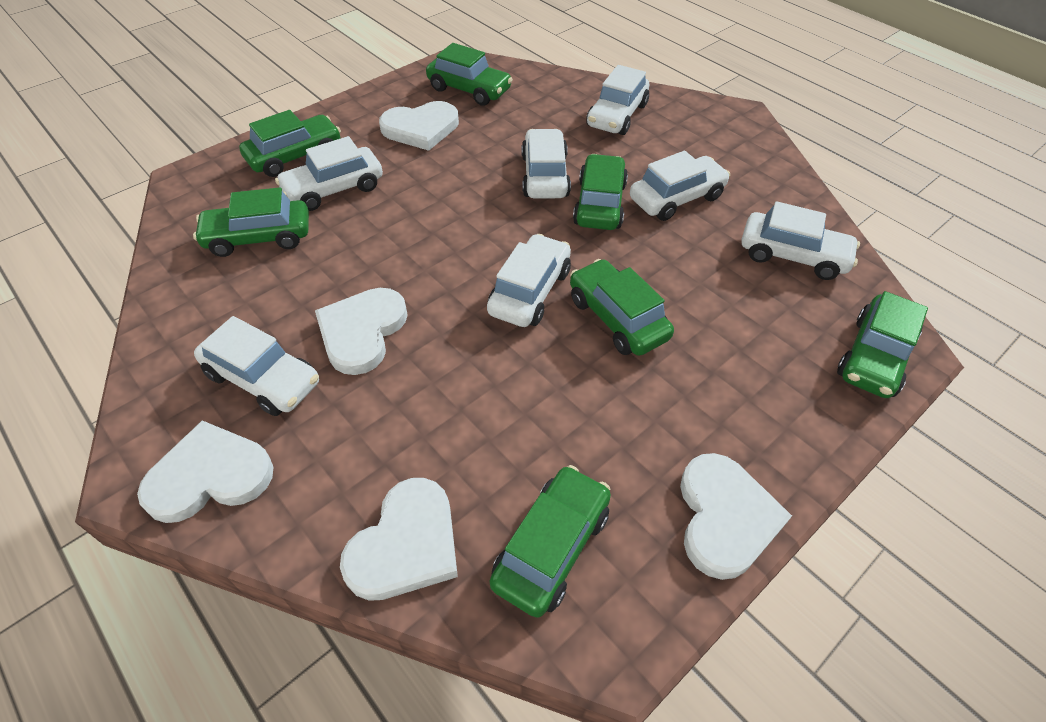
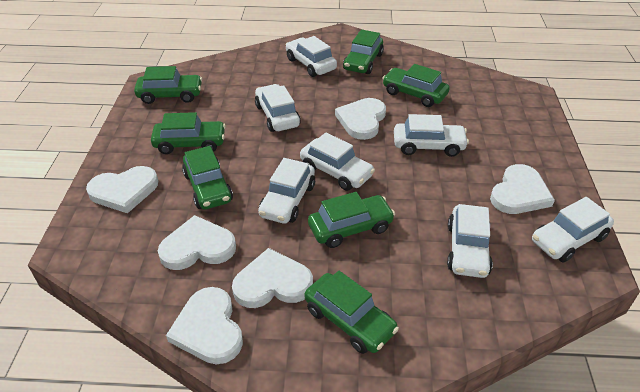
white heart: [137,421,274,523] [315,288,408,375] [340,478,458,601] [379,101,459,151] [680,453,792,580] = 5 -> [86,166,158,213] [158,215,236,270] [166,287,243,364] [232,248,313,308] [335,98,386,140] [490,164,555,214] = 6

